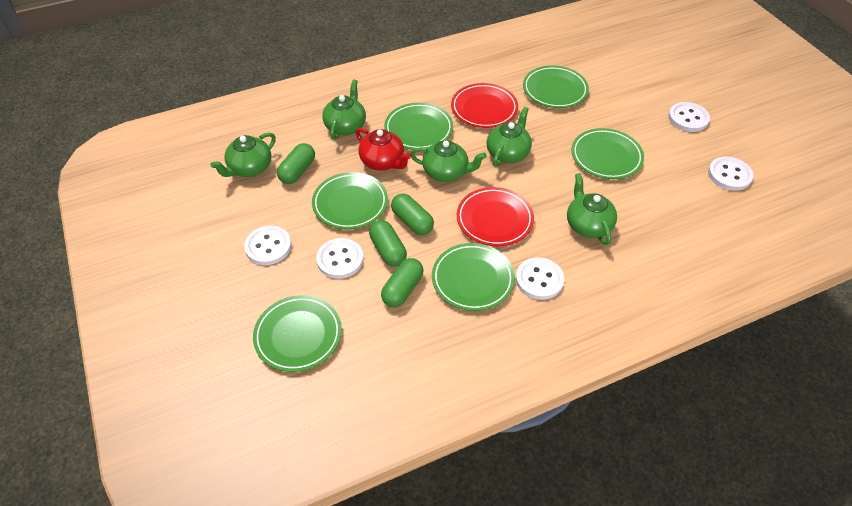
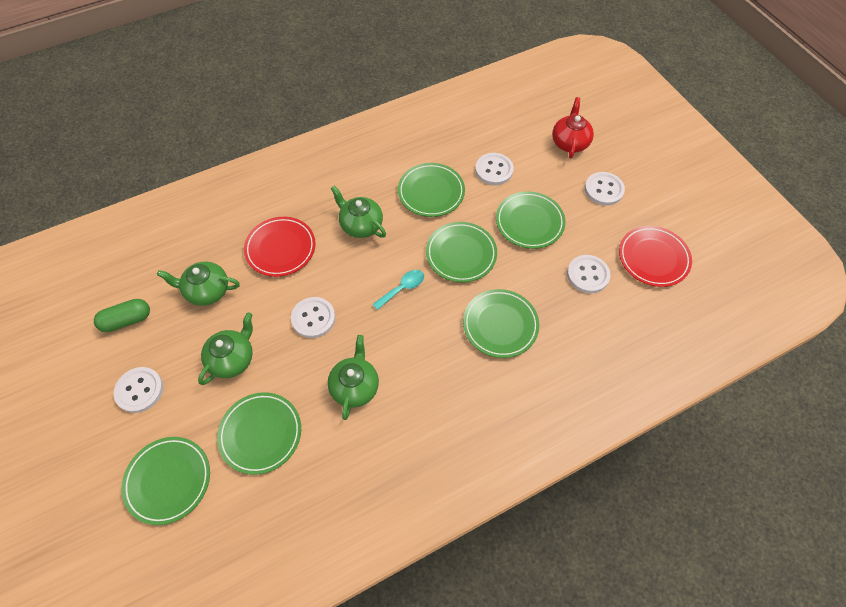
green capsule: [277,143,315,184] [369,220,407,267] [381,258,423,307] [391,193,434,235] = 4 -> [94,299,150,332] = 1
green teapot: [211,133,276,177] [322,80,366,140] [410,140,487,182] [486,107,532,166] [567,173,617,245] = 5 -> [157,262,240,306] [198,313,253,385] [328,335,379,420] [331,186,386,238] = 4
turquoise spoon: none = 0 -> [373,270,424,310] = 1

